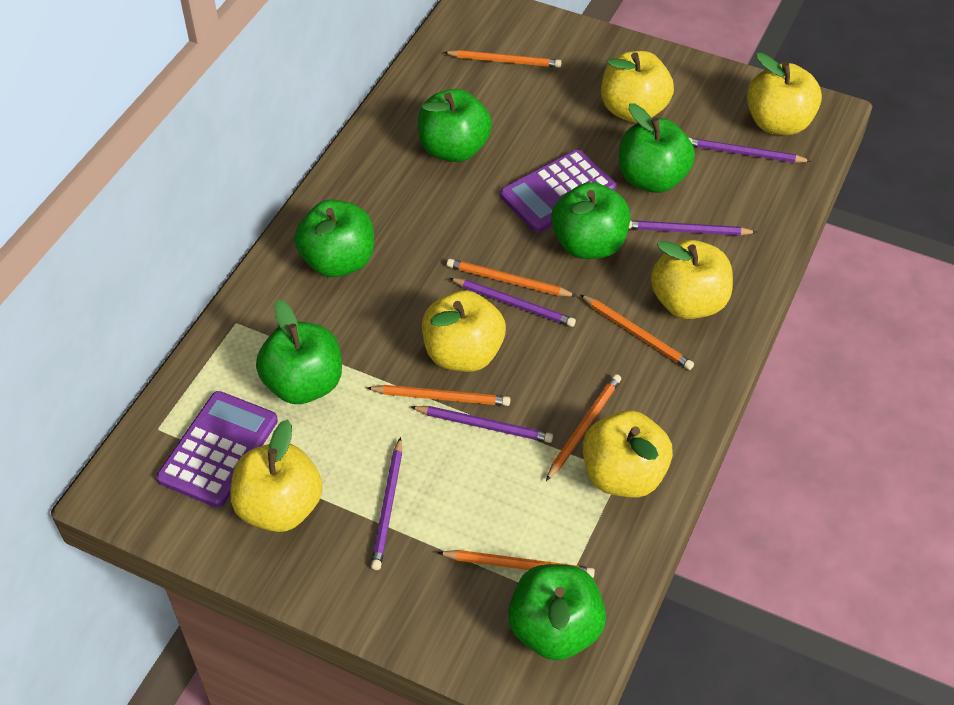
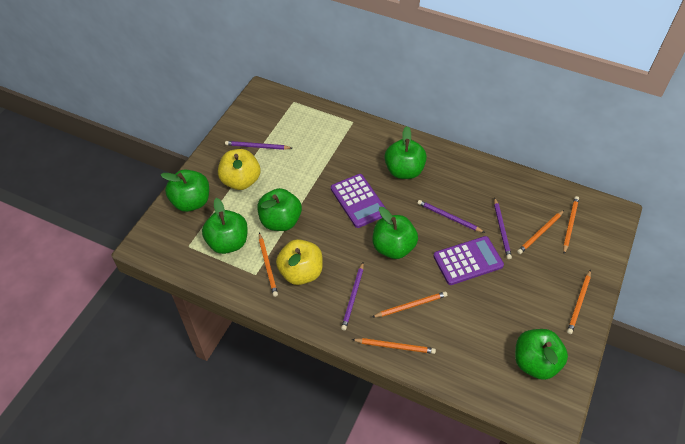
purple pencil: [371,437,402,570] [410,406,553,443] [449,278,576,327] [629,220,757,236] [689,138,811,163] = 5 -> [225,141,292,150] [341,262,364,330] [417,200,485,233] [494,198,512,259] = 4
yellow apple: [231,420,323,532] [422,290,506,372] [583,410,673,498] [601,51,674,123] [651,240,733,319] [747,53,822,135] = 6 -> [218,149,260,190] [276,239,323,285] = 2

